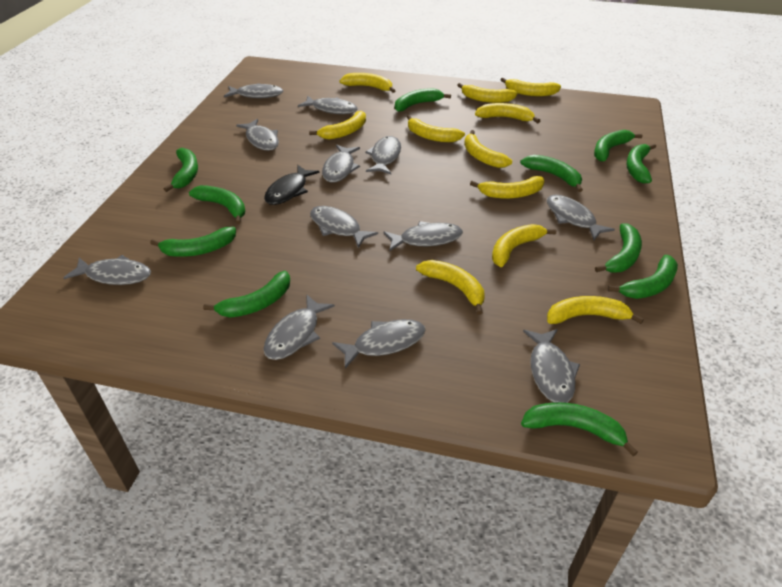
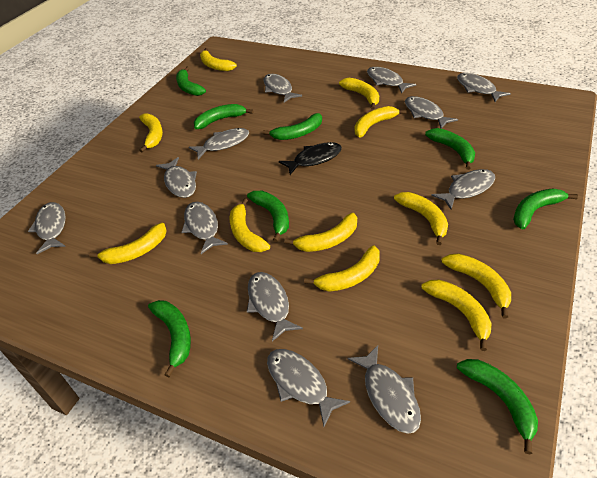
green banana: [150,227,236,257] [164,148,198,192] [189,185,245,224] [203,271,290,318] [395,88,451,112] [520,155,583,192] [521,402,638,456] [594,130,642,161] [595,223,642,273] [608,255,678,299] [626,144,656,184] = 11 -> [148,300,191,377] [176,67,206,96] [194,104,253,129] [247,191,289,242] [262,113,322,140] [425,128,475,170] [457,359,538,455] [513,189,578,229] = 8

